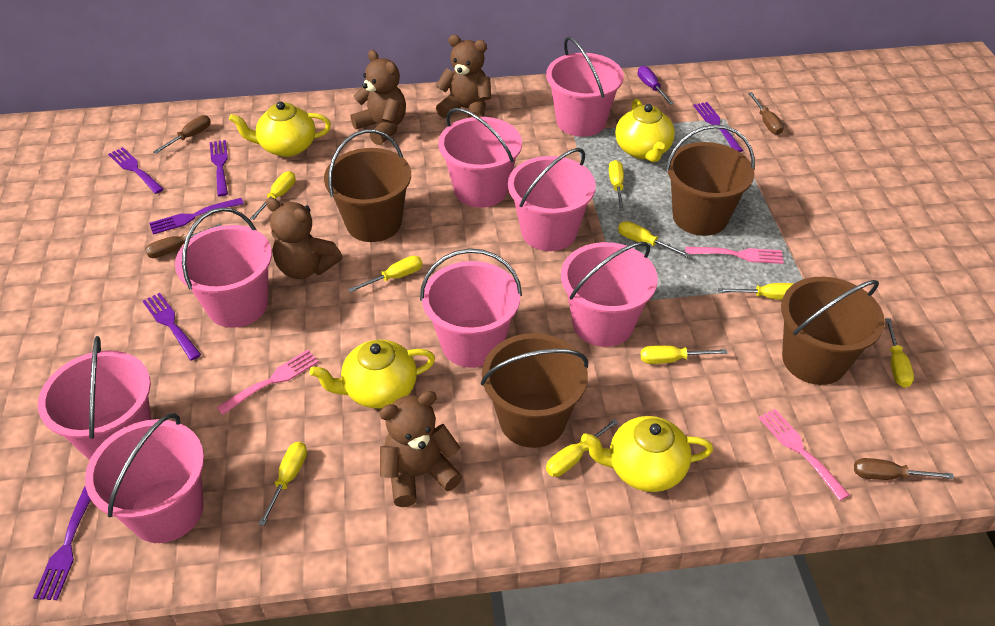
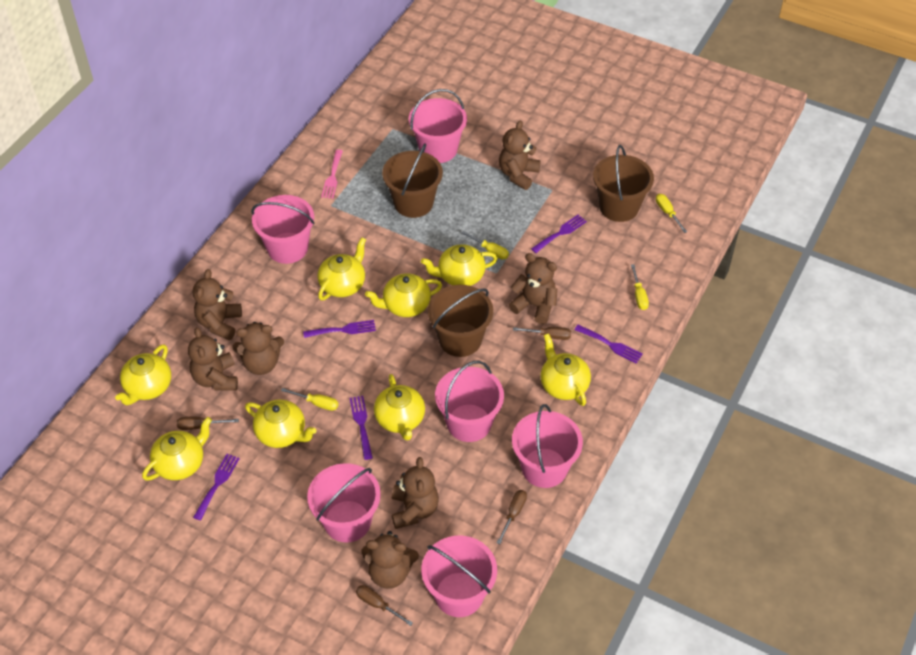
brown bucket: [324,129,411,242] [481,333,588,448] [666,125,755,236] [781,277,885,385] = 4 -> [382,143,443,218] [428,285,493,357] [593,145,654,222] = 3
brown teddy bear: [266,198,342,279] [351,50,406,145] [379,391,463,507] [436,35,491,118] = 4 -> [188,327,238,391] [193,269,242,340] [232,322,284,375] [361,531,419,589] [392,457,439,529] [499,120,541,190] [509,253,557,324] = 7
pink bucket: [38,336,151,460] [85,413,204,543] [175,207,272,328] [420,249,522,368] [438,108,522,208] [508,148,596,251] [546,36,624,137] [561,242,658,347] = 8 -> [251,195,315,264] [307,463,381,543] [409,89,467,163] [421,536,497,617] [435,361,504,442] [512,404,583,488] = 6
pink fork: [216,350,319,415] [685,247,784,264] [759,409,850,501] = 3 -> [321,150,343,199] = 1
purple fork: [33,486,91,600] [108,147,164,194] [143,293,201,361] [149,198,244,235] [210,140,228,196] [694,102,743,152] = 6 -> [193,454,240,520] [303,320,376,338] [350,396,373,460] [531,215,587,253] [574,325,643,364] = 5
purple screwdriver: [638,66,674,105] = 1 -> none = 0
yellow screwdriver: [250,171,296,220] [258,442,307,526] [348,256,423,293] [546,419,619,477] [609,160,624,211] [618,221,690,257] [641,345,727,364] [718,283,794,300] [885,318,914,388] = 9 -> [281,388,338,411] [461,231,509,260] [631,264,649,310] [656,194,687,233] = 4
yellow teapot: [229,101,331,157] [309,340,435,408] [581,416,713,492] [615,99,675,162] = 4 -> [115,344,171,405] [142,417,212,481] [245,400,317,448] [318,237,366,300] [365,273,442,317] [374,374,425,440] [421,244,498,286] [540,333,591,406] = 8

